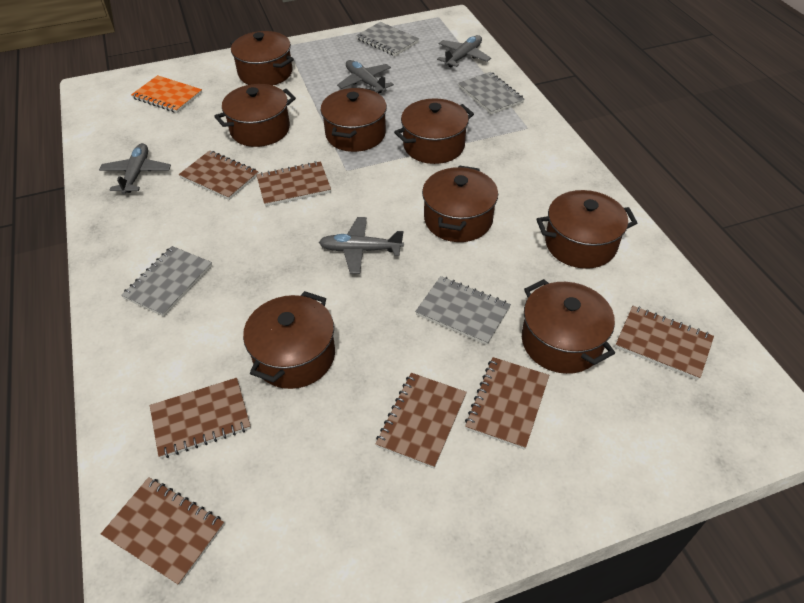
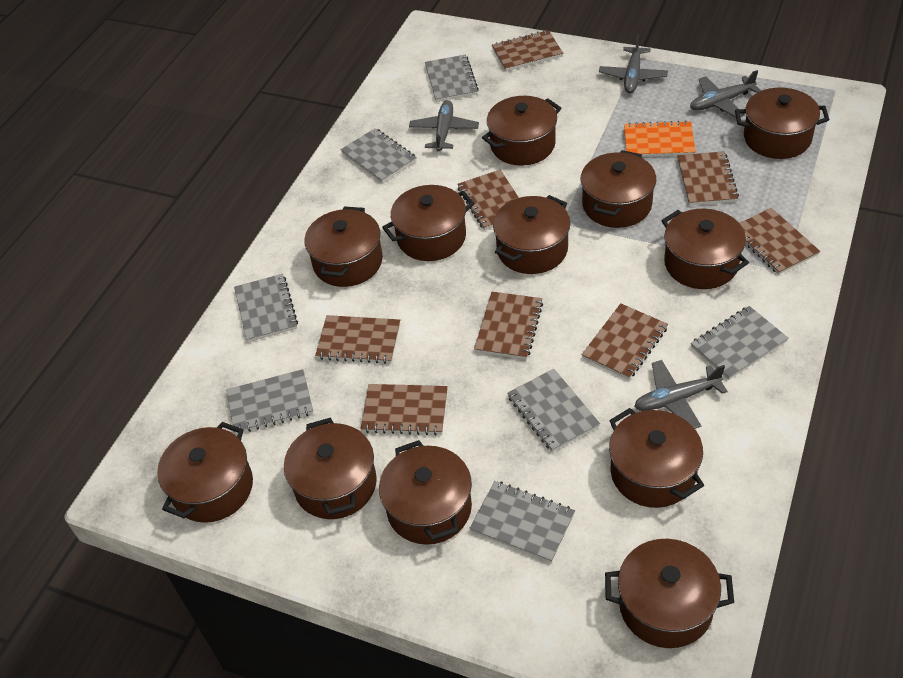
brown notebook: [101,477,224,585] [150,378,251,459] [179,150,259,200] [256,161,331,206] [375,373,467,469] [465,357,549,450] [615,306,714,380] = 7 -> [315,315,400,364] [361,384,448,435] [457,170,519,230] [474,292,543,359] [492,30,563,71] [581,303,668,380] [677,151,739,206] [740,208,820,275] = 8
brown pot: [214,84,296,147] [230,31,294,86] [243,291,335,389] [321,87,387,152] [394,98,474,164] [422,165,498,242] [522,279,615,374] [536,190,637,269] = 8 -> [157,422,253,523] [284,418,377,519] [304,206,383,287] [379,440,472,545] [382,185,475,261] [482,96,561,166] [493,195,570,274] [581,150,656,228] [605,539,734,648] [609,408,704,508] [661,209,749,289] [735,88,829,159] = 12
grey notebook: [121,246,212,316] [356,22,419,56] [415,276,511,345] [458,72,525,115] = 4 -> [226,369,313,434] [234,274,298,342] [341,128,417,183] [425,55,479,102] [469,481,575,563] [507,369,600,452] [691,306,789,380] = 7

